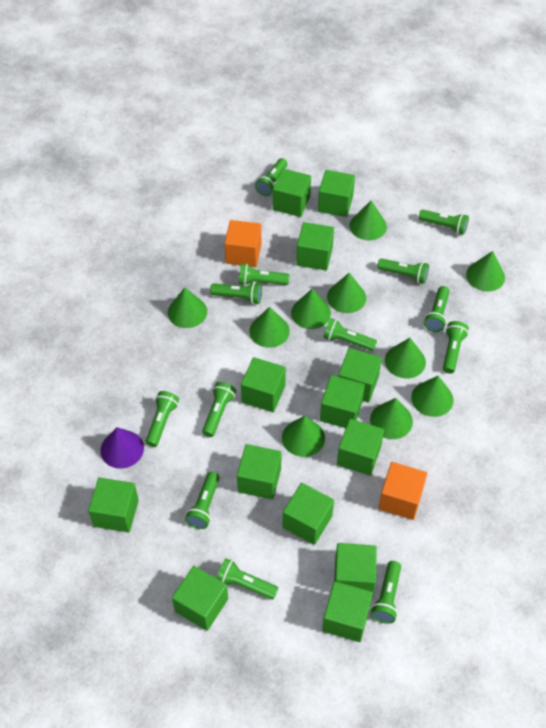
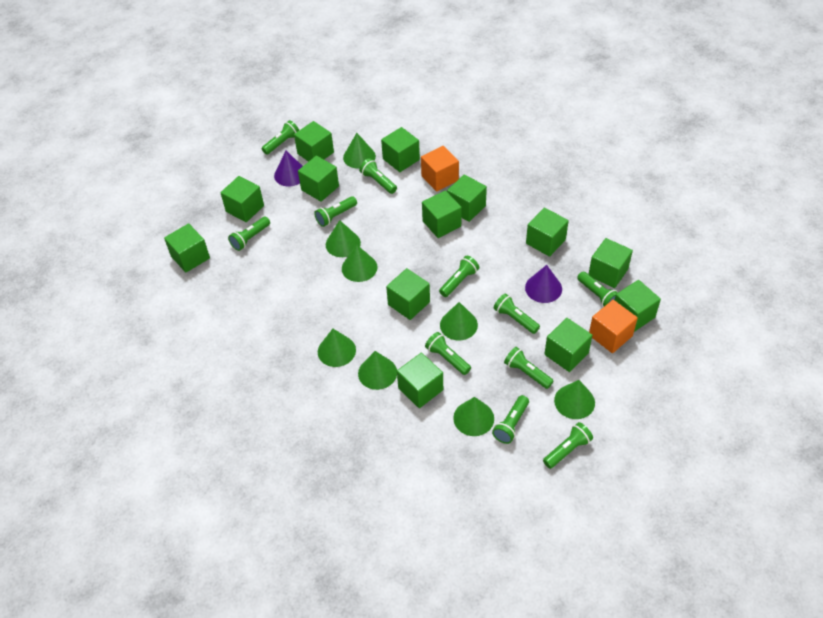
green cone: [168,287,207,328] [249,307,290,348] [282,416,325,457] [291,289,331,329] [327,273,366,313] [350,201,387,240] [370,398,413,439] [385,338,426,379] [411,376,454,417] [466,251,505,291] = 10 -> [318,329,356,367] [326,220,361,257] [342,244,377,282] [343,133,376,169] [358,351,397,390] [440,302,478,340] [453,397,494,436] [554,380,595,419] = 8
green flashlight: [146,391,179,447] [185,472,220,529] [202,382,236,437] [210,282,262,304] [217,558,278,600] [239,264,289,286] [255,158,288,196] [323,318,377,351] [370,561,401,624] [377,258,429,284] [419,210,469,235] [424,286,450,332] [443,321,469,374] = 13 -> [228,217,270,251] [262,120,299,155] [314,196,357,227] [359,158,397,194] [425,332,471,375] [439,256,479,297] [492,395,529,444] [494,293,540,334] [504,347,554,389] [543,422,593,469] [577,272,618,307] = 11
purple cone: [100,427,144,468] = 1 -> [274,151,303,186] [525,265,562,303] = 2

